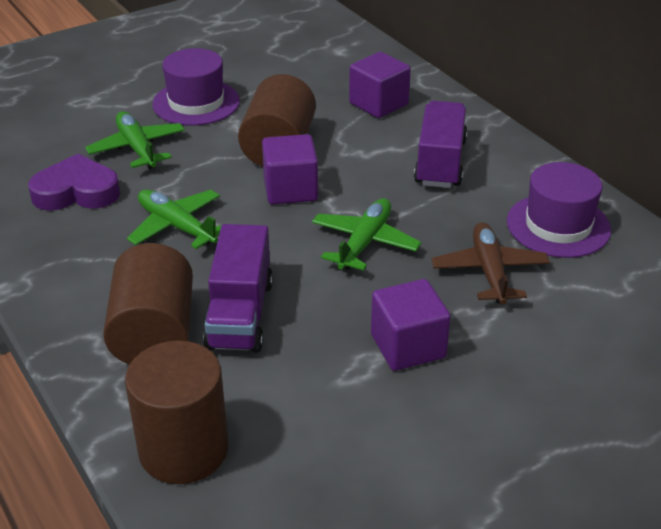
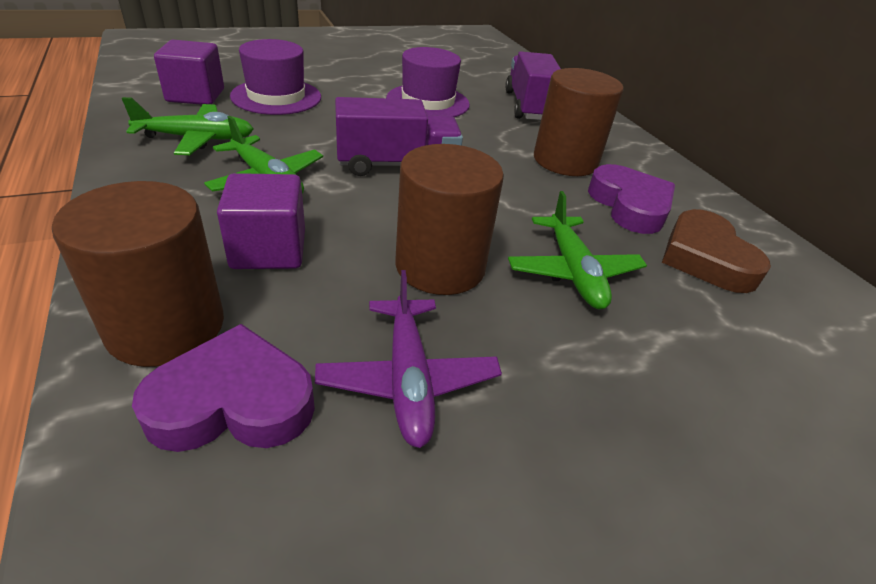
brown heart: none = 0 -> [662,209,771,293] = 1
brown plane: [432,222,550,305] = 1 -> none = 0
purple cube: [262,134,318,205] [349,52,411,118] [371,279,451,371] = 3 -> [154,40,224,105] [217,173,305,269] = 2
purple heart: [28,154,120,211] = 1 -> [132,324,315,452] [588,164,675,234] = 2
purple plane: none = 0 -> [315,270,502,448] = 1

